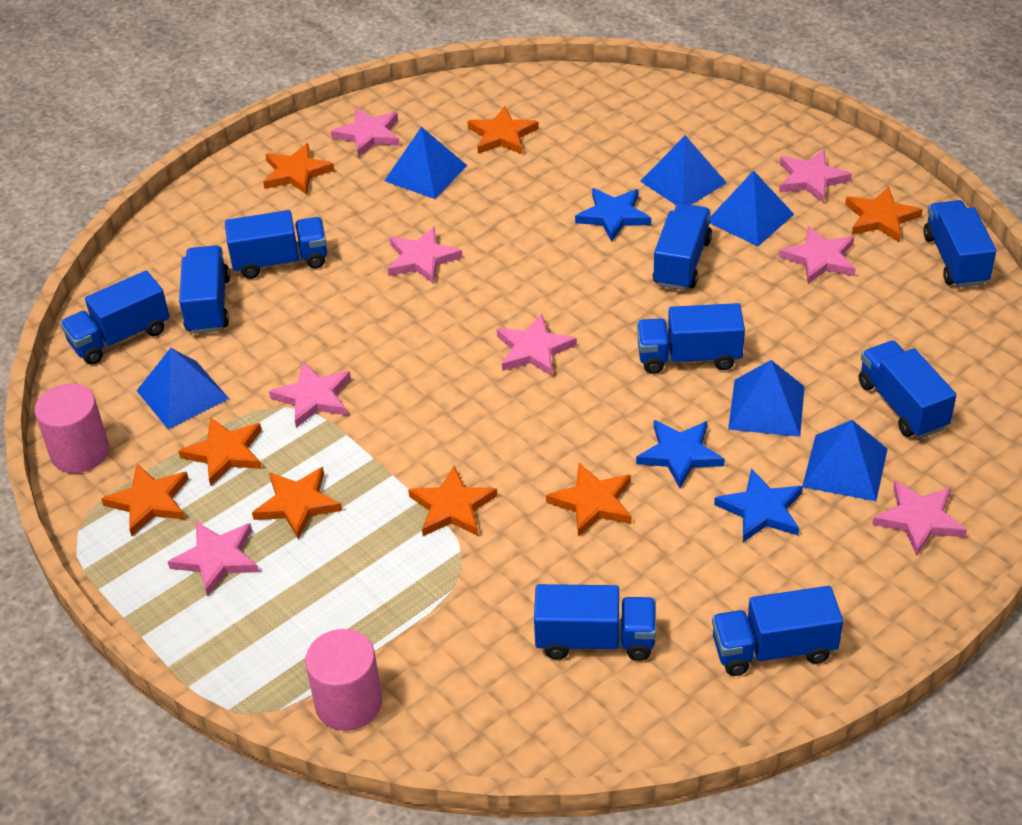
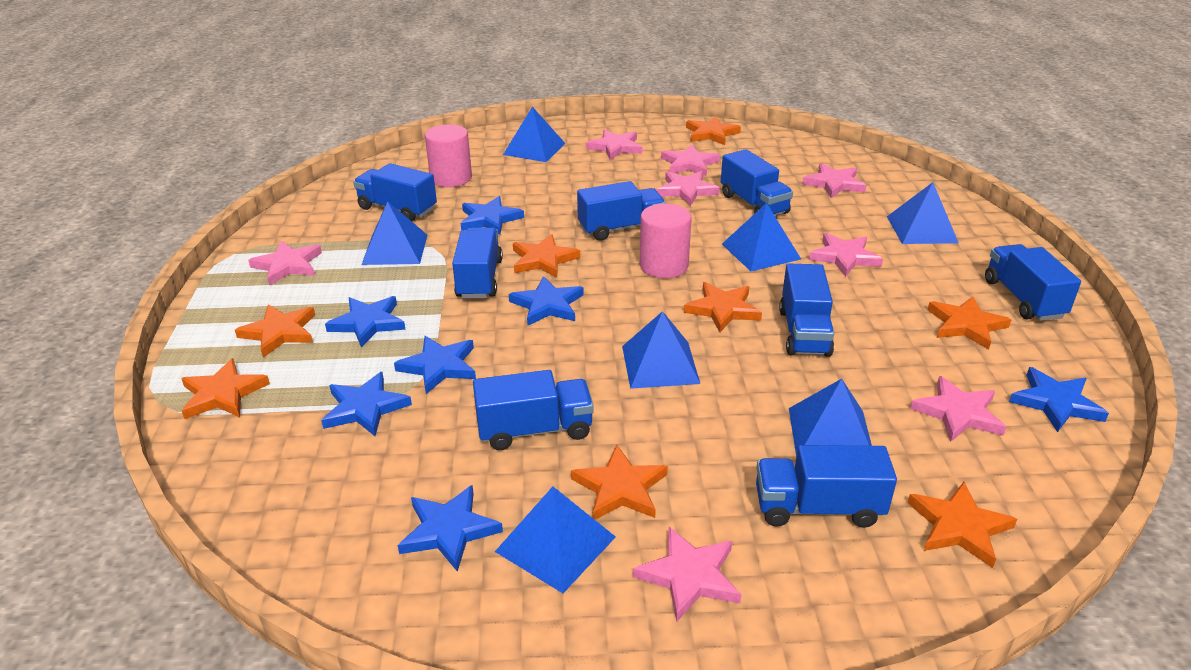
blue pyramid: [136,348,229,429] [384,127,467,199] [640,135,727,205] [709,170,794,246] [728,360,805,437] [803,420,888,501] = 6 -> [362,202,427,265] [495,487,616,593] [503,107,566,162] [622,311,700,389] [722,203,801,271] [789,379,872,457] [887,182,959,244] = 7
blue star: [575,188,651,242] [636,420,725,488] [714,468,803,542] = 3 -> [321,372,412,436] [325,296,406,348] [394,336,476,394] [398,485,503,572] [461,196,524,235] [509,276,584,326] [1009,367,1109,432] = 7
blue truck: [60,271,170,364] [179,245,230,334] [225,210,327,279] [534,584,656,661] [637,303,745,374] [653,203,712,290] [712,586,843,676] [859,340,956,439] [923,200,996,288] = 9 -> [353,163,437,221] [452,227,503,299] [473,370,594,450] [577,181,666,241] [721,149,793,215] [756,445,897,528] [779,264,834,357] [985,244,1081,321] = 8

